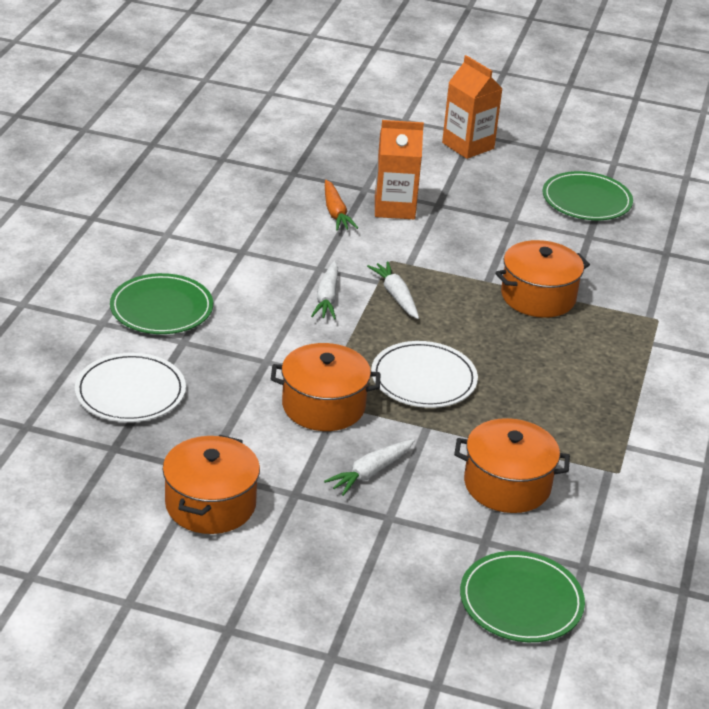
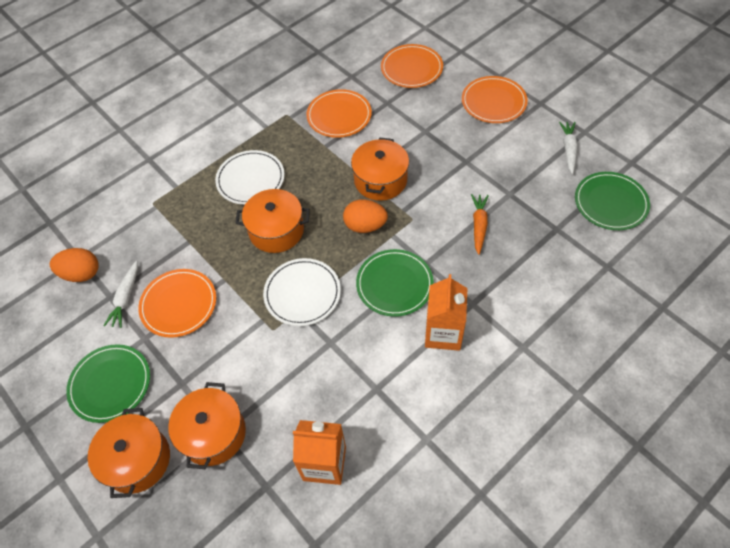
orange egg: none = 0 -> [50,248,99,282] [343,199,388,233] = 2
orange plate: none = 0 -> [138,269,216,338] [306,89,372,138] [381,44,443,88] [462,76,528,123] = 4
white carrot: [311,261,338,319] [324,439,415,496] [367,261,419,319] = 3 -> [103,261,138,328] [559,122,578,174] = 2

